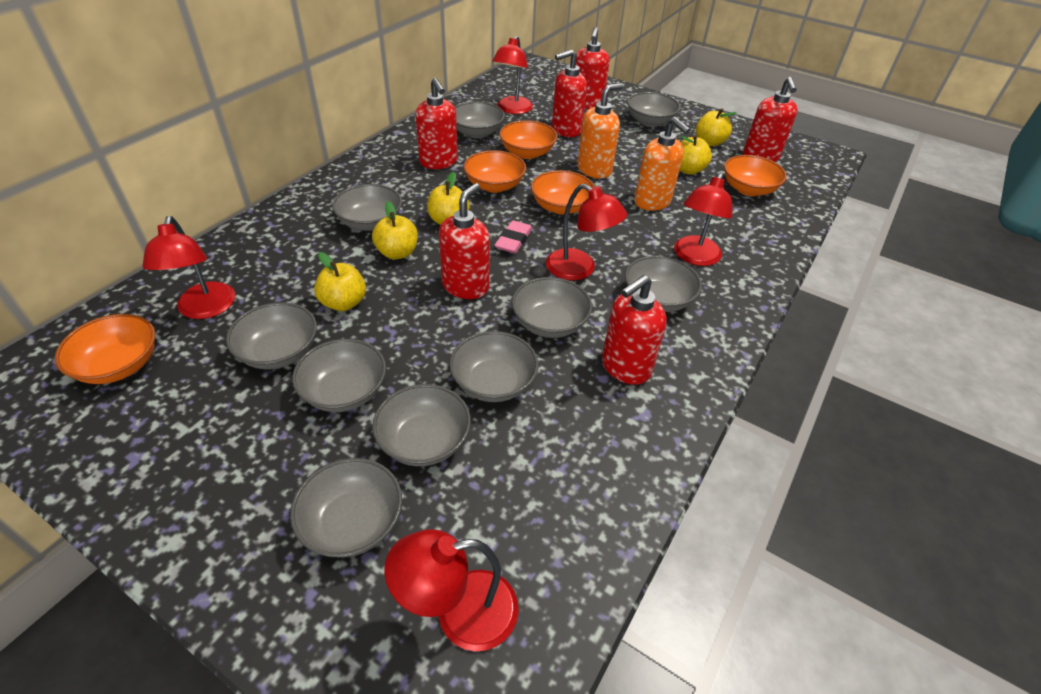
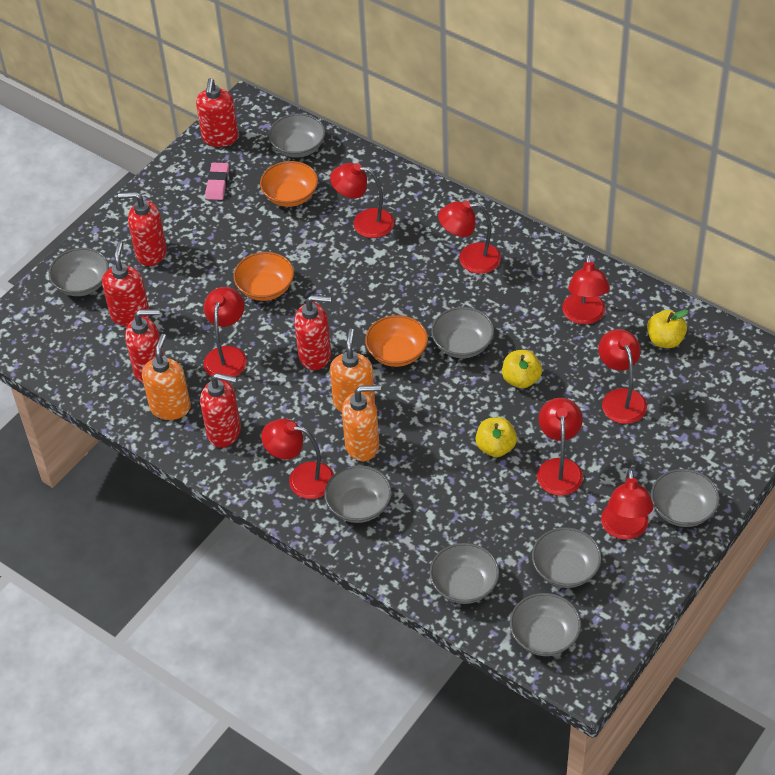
grey bowl: [226,302,317,369] [290,458,402,558] [292,339,386,412] [332,184,402,231] [372,384,471,466] [449,331,538,402] [455,102,505,138] [512,277,592,338] [625,256,702,312] [627,92,681,127] = 10 -> [49,248,109,296] [269,114,325,158] [324,465,392,523] [429,543,499,604] [431,307,494,358] [510,593,581,656] [532,527,602,588] [651,469,719,527] = 8
orange bowl: [55,314,155,384] [464,150,526,193] [500,120,557,159] [531,170,595,215] [724,155,787,196] = 5 -> [233,252,294,301] [260,161,318,207] [365,315,428,367] = 3
orange soap dispenser: [577,83,623,179] [634,117,690,211] = 2 -> [142,334,191,420] [330,329,375,412] [342,385,381,461] = 3
red lamp: [142,216,236,319] [384,529,519,651] [492,36,533,114] [546,184,627,280] [674,172,732,266] = 5 -> [204,287,247,377] [261,419,334,499] [330,163,394,238] [438,201,501,274] [537,398,583,496] [562,254,610,325] [598,329,647,424] [601,469,654,540] = 8
yellow apple: [314,252,366,311] [372,201,418,259] [427,172,470,225] [680,135,712,175] [696,108,737,146] = 5 -> [476,417,517,457] [502,350,542,388] [647,310,688,348] = 3

